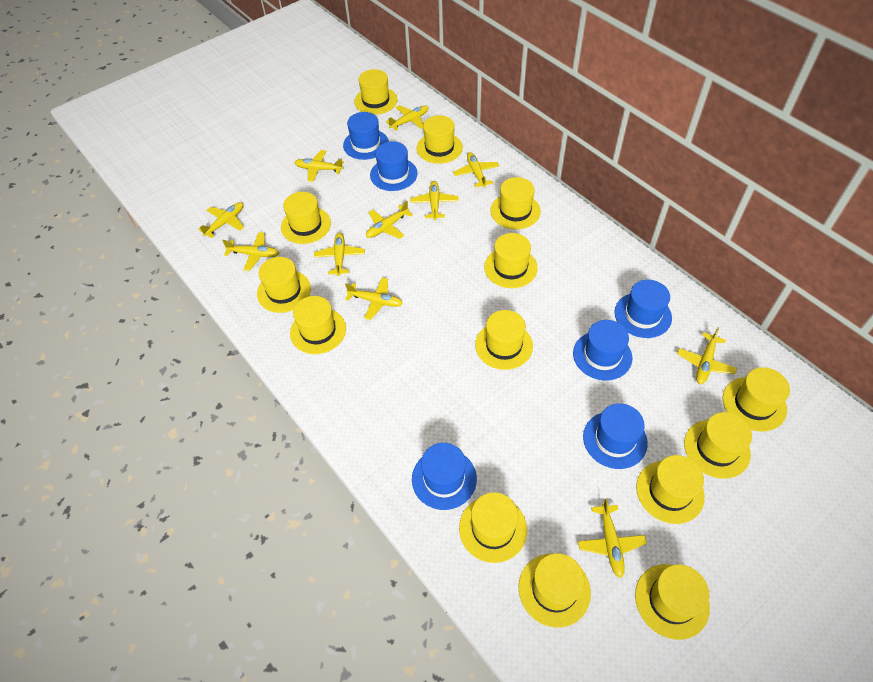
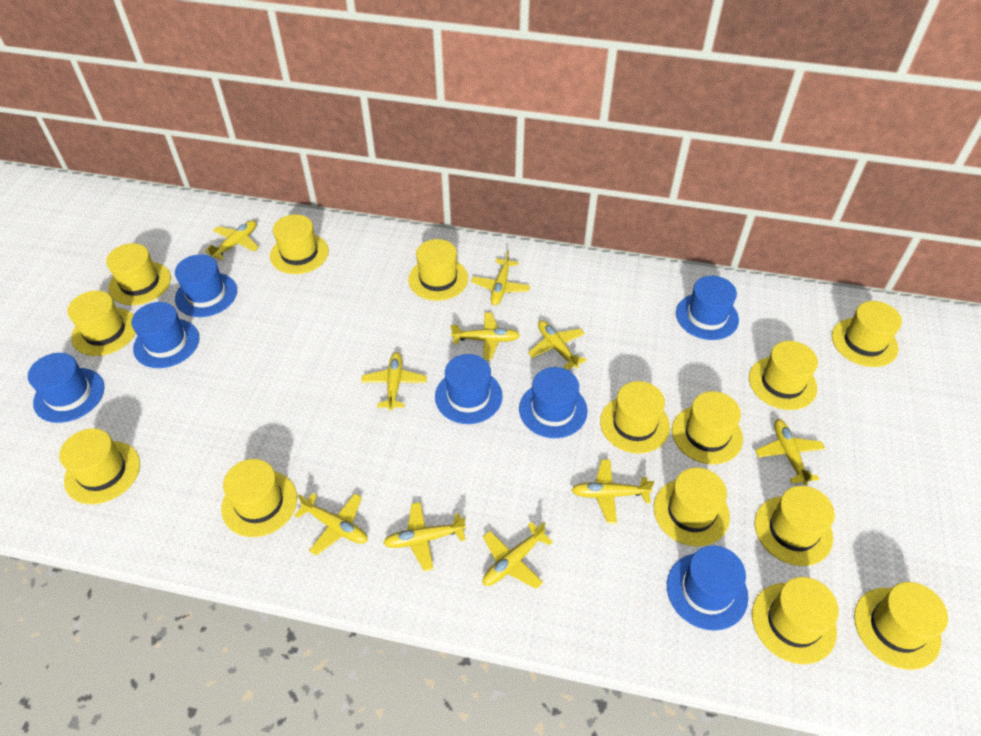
blue hat: [343,112,389,160] [370,141,418,191] [412,443,477,510] [573,320,632,381] [583,403,648,469] [614,280,672,338] = 6 -> [28,353,105,423] [131,302,199,368] [175,254,237,317] [435,354,503,424] [519,367,588,438] [667,545,748,631] [676,276,739,340] = 7
yellow plane: [198,202,244,238] [222,232,279,271] [294,150,344,182] [314,233,365,276] [345,278,403,320] [366,201,413,239] [386,105,428,131] [411,181,459,220] [453,152,499,188] [578,498,647,578] [677,327,737,384] = 11 -> [205,220,259,260] [294,493,367,556] [361,352,427,411] [383,502,466,571] [451,313,520,360] [471,250,530,306] [483,522,553,589] [528,320,587,370] [571,460,654,524] [755,419,825,485] = 10

